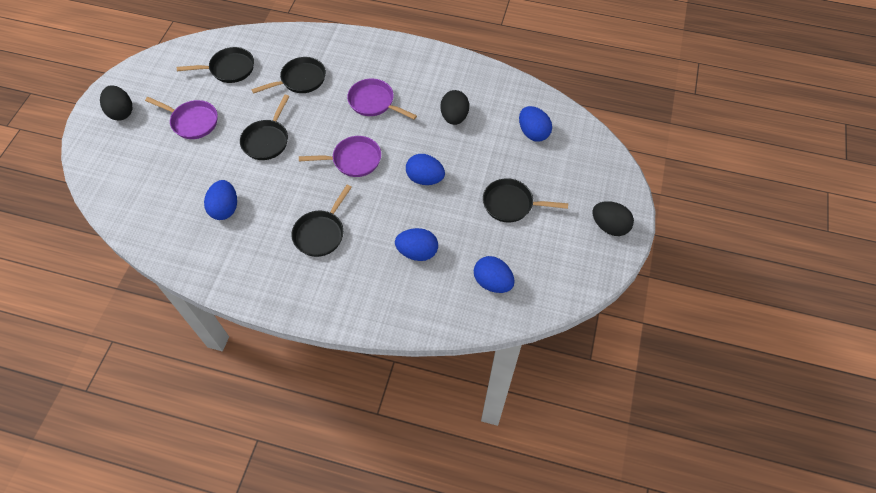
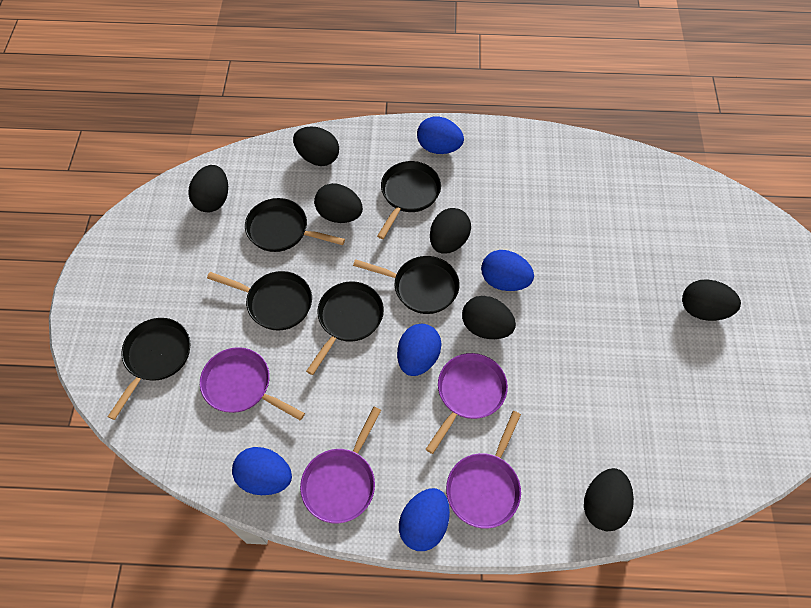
black egg: [100,85,133,121] [441,90,469,125] [593,201,634,236] = 3 -> [188,165,228,212] [293,127,339,166] [314,183,363,223] [430,208,471,254] [462,296,516,339] [584,468,634,531] [682,279,741,321] = 7
black pan: [177,47,254,83] [240,95,289,160] [251,57,326,94] [291,185,352,257] [483,178,568,223] = 5 -> [107,318,191,420] [207,271,312,330] [245,198,345,252] [306,281,384,375] [353,256,459,314] [377,161,441,239] = 6
purple pan: [145,97,218,139] [299,136,381,177] [347,78,417,119] = 3 -> [200,347,305,420] [300,407,381,523] [426,353,508,454] [446,411,521,529] = 4

